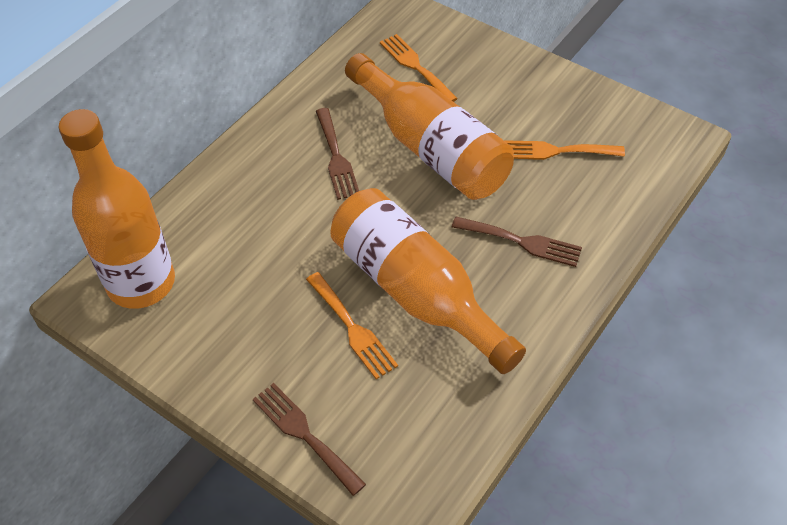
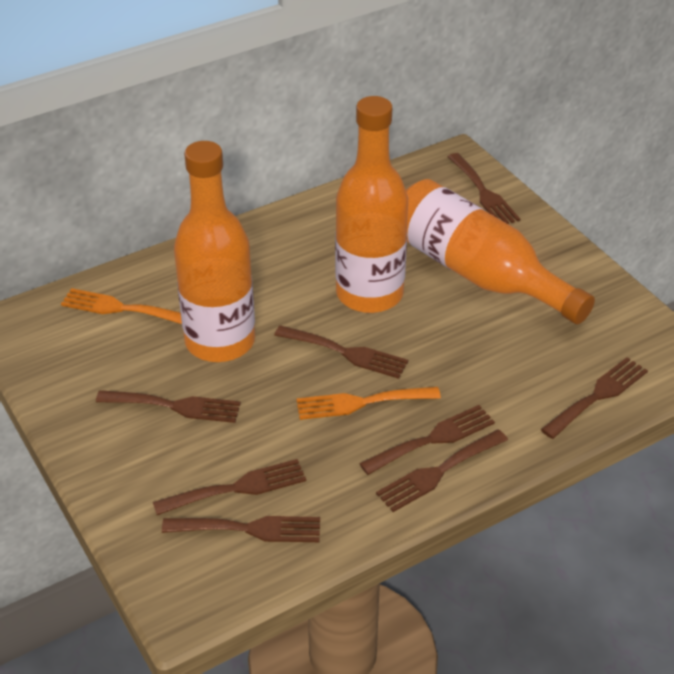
brown fork: [253,383,366,496] [316,108,359,200] [452,216,582,267] = 3 -> [96,390,241,423] [153,459,306,515] [162,516,320,542] [274,325,408,379] [359,405,495,475] [376,429,508,512] [448,153,520,224] [541,357,648,439] = 8
orange fork: [306,272,398,379] [380,34,458,102] [504,140,625,160] = 3 -> [61,288,182,324] [296,387,441,420] = 2

